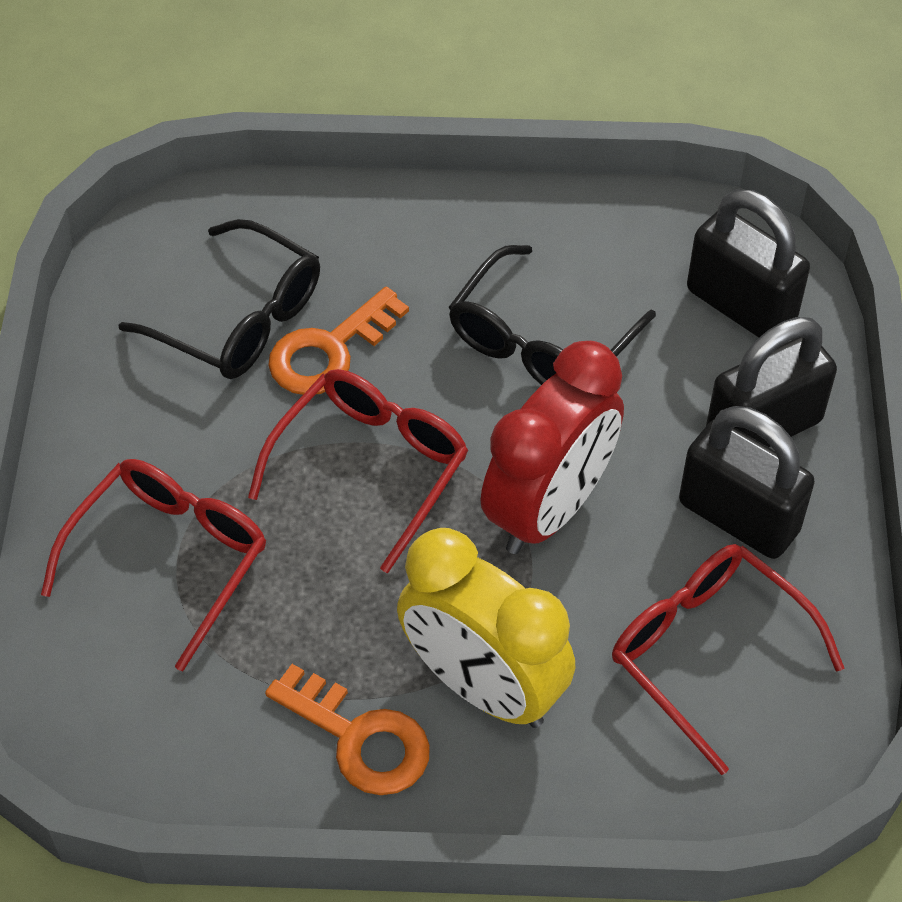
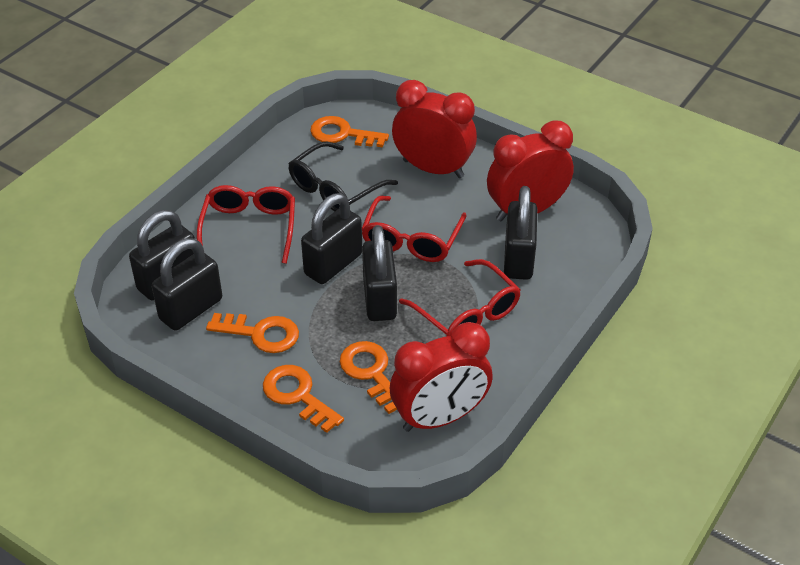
black glasses: [119,219,320,379] [449,245,656,385] = 2 -> [288,142,398,211] = 1
black padlock: [679,406,815,559] [687,189,810,338] [706,317,837,447] = 3 -> [129,210,195,301] [152,238,222,331] [301,193,362,284] [362,225,397,321] [504,186,537,280] = 5
orange key: [265,664,430,795] [268,287,409,395] = 2 -> [206,313,299,353] [263,365,344,433] [310,116,389,147] [340,341,397,414] = 4
red clock: [481,341,624,554] = 1 -> [390,322,493,432] [392,80,477,178] [487,120,574,221] = 3
yellow clock: [397,528,575,728] = 1 -> none = 0

